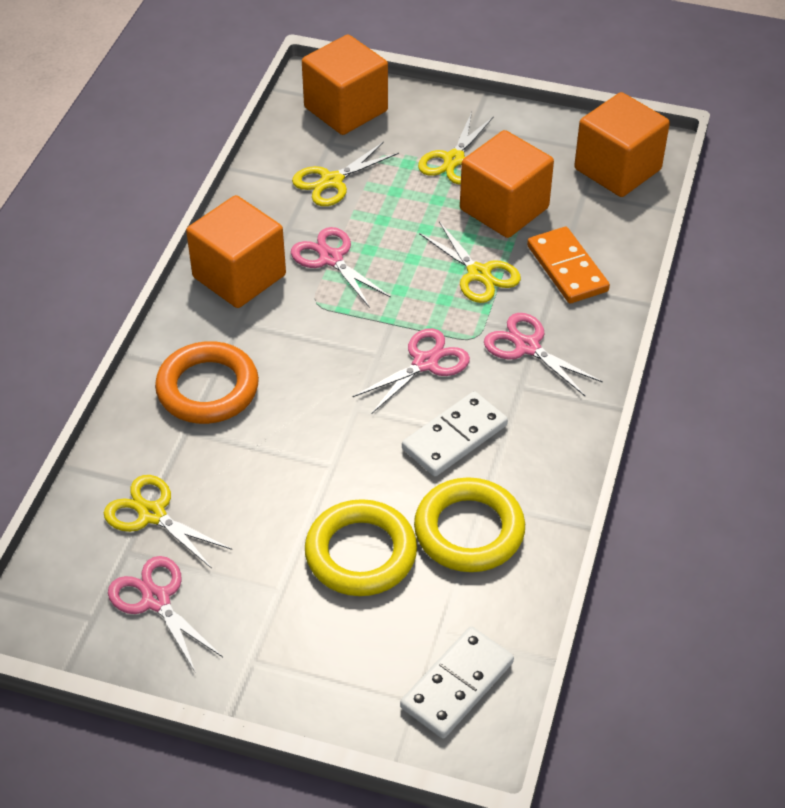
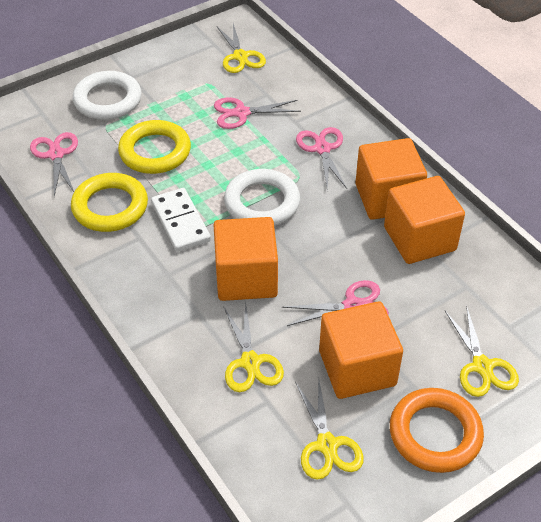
orange domino: [527,227,610,304] = 1 -> none = 0
white domino: [400,626,514,738] [402,391,508,476] = 2 -> [151,188,211,252] = 1
white ring: none = 0 -> [73,71,142,120] [224,169,300,226] = 2

